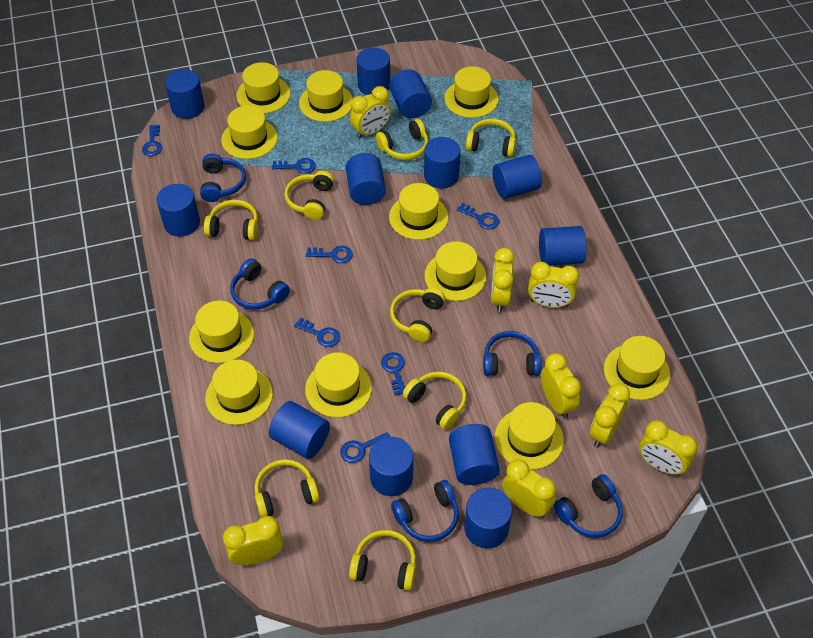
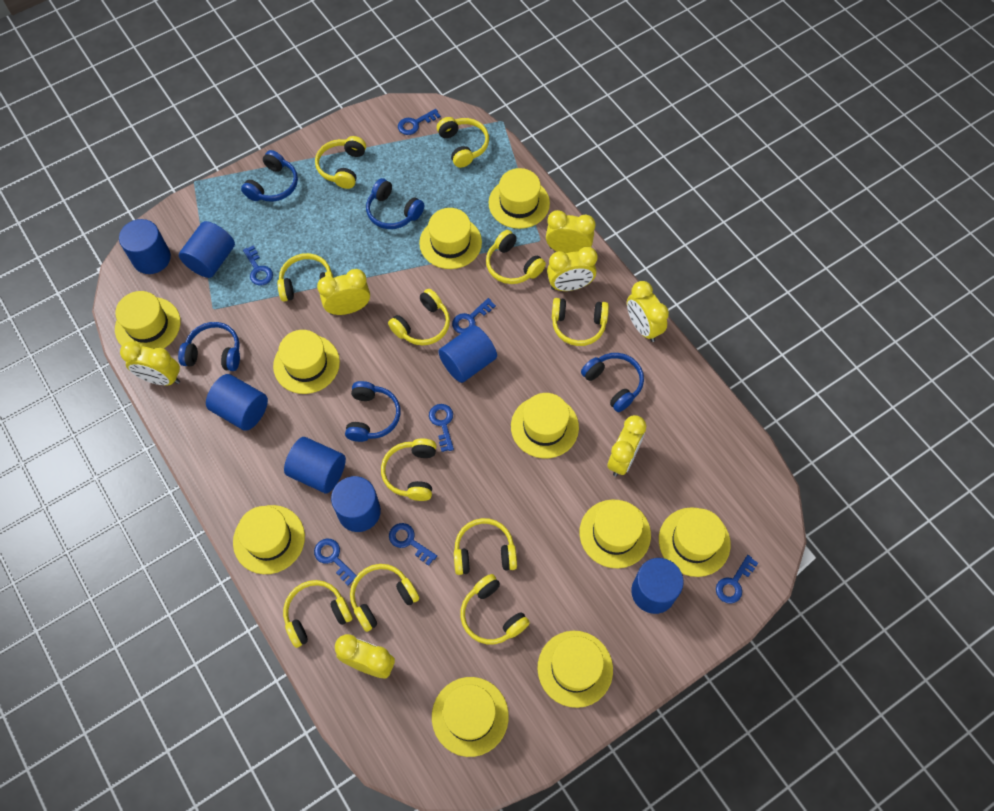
blue cylinder: [156,184,200,237] [165,69,205,119] [269,401,330,459] [346,153,386,205] [357,47,390,95] [369,437,413,496] [389,69,432,118] [424,137,461,188] [449,424,500,485] [464,488,512,549] [492,155,542,199] [539,226,587,266] = 12 -> [119,219,171,274] [179,221,235,278] [206,374,268,431] [284,437,346,494] [331,476,381,532] [438,325,497,383] [631,558,684,614] = 7
yellow clock: [223,516,283,565] [350,86,391,139] [491,248,515,312] [502,459,556,518] [528,262,579,308] [541,353,581,419] [589,383,630,448] [639,420,698,476] = 8 -> [120,341,180,385] [317,269,370,315] [335,634,395,678] [546,210,595,253] [547,247,598,291] [607,415,646,477] [627,281,669,342] = 7
yellow hat: [189,301,254,363] [205,360,273,425] [221,106,278,159] [236,62,291,114] [299,70,353,122] [305,352,372,418] [389,183,448,240] [424,241,486,301] [444,66,499,118] [495,402,564,470] [604,336,670,400] = 11 -> [115,291,181,349] [233,505,305,574] [273,330,340,394] [419,208,482,269] [432,677,509,757] [489,168,550,229] [511,393,579,458] [537,631,613,708] [580,500,651,568] [659,507,731,577] = 10
yellow headphones: [204,200,258,240] [254,459,320,518] [285,171,334,220] [349,530,416,591] [376,119,428,160] [390,288,445,342] [403,372,467,430] [466,119,516,157] = 8 -> [277,253,334,302] [283,580,353,648] [315,136,366,189] [350,564,419,632] [381,439,437,501] [388,289,450,345] [437,117,489,168] [454,518,517,575] [460,574,530,644] [486,230,546,284] [552,298,609,346] = 11

